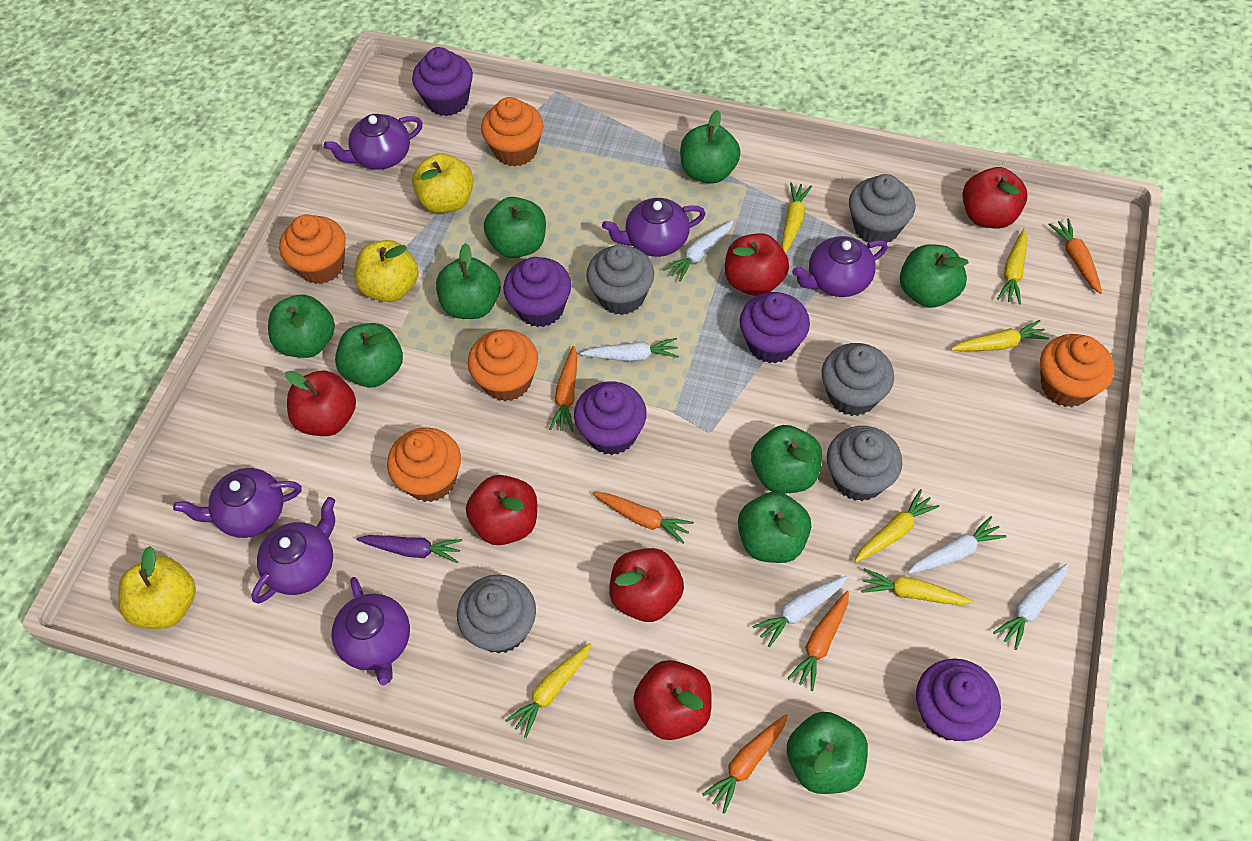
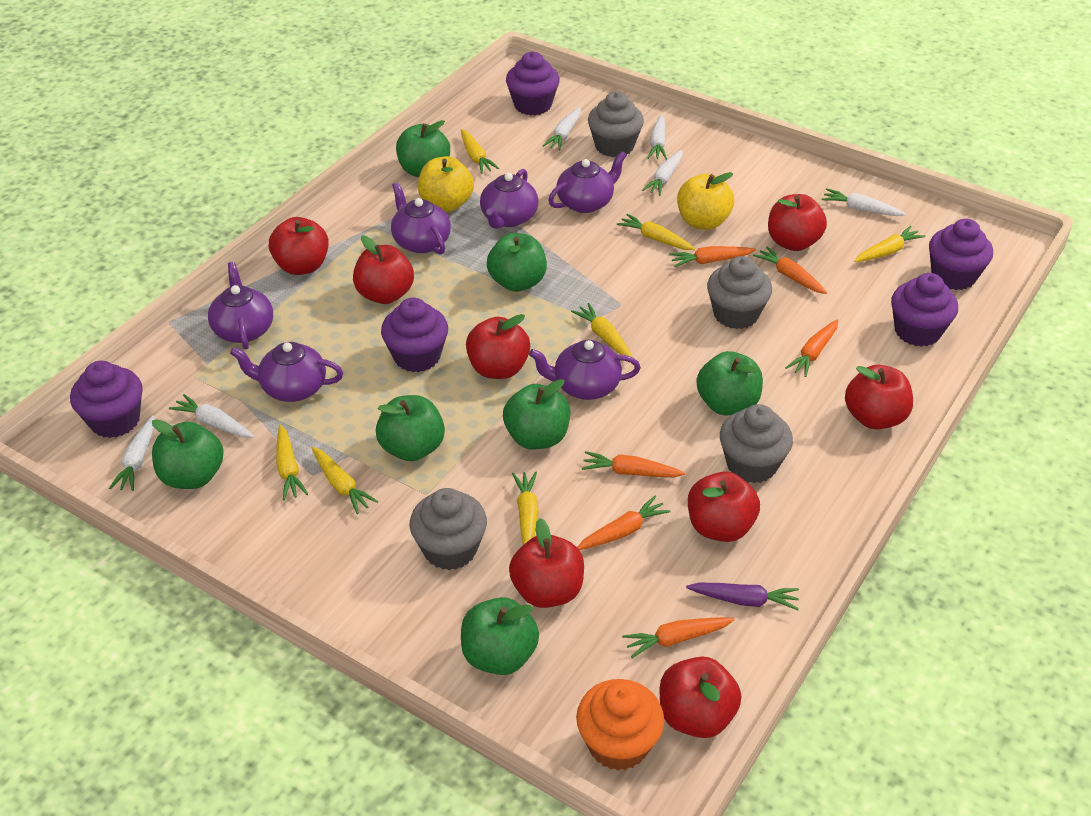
green apple: [268,295,335,358] [335,323,403,387] [436,243,501,319] [484,197,546,258] [680,110,741,184] [738,492,811,563] [751,425,822,494] [787,711,868,794] [900,244,969,308] = 9 -> [152,419,224,489] [376,395,445,461] [396,120,450,177] [461,597,539,675] [487,233,547,292] [503,379,570,449] [696,351,763,415] = 7
grey cupcake: [457,574,536,654] [586,244,654,315] [822,343,894,416] [827,426,902,501] [849,174,916,243] = 5 -> [409,488,487,570] [588,92,644,157] [707,256,772,329] [720,404,793,483] = 4
orange carrot: [549,346,577,432] [593,492,694,544] [702,714,788,814] [788,591,849,691] [1048,218,1102,294] = 5 -> [577,496,671,550] [582,451,685,477] [622,617,735,658] [669,246,756,267] [753,246,827,294] [785,320,838,377] = 6
orange cupcake: [279,214,346,284] [387,427,461,502] [468,329,538,401] [481,97,543,166] [1040,334,1115,407] = 5 -> [576,679,664,771] = 1
red apple: [285,371,356,436] [466,475,537,545] [609,548,684,622] [633,660,712,740] [725,233,789,296] [963,167,1028,229] = 6 -> [269,217,329,275] [353,236,414,304] [466,314,530,379] [509,518,584,608] [660,656,741,738] [688,471,760,542] [768,194,827,251] [845,365,913,430] = 8
white carrot: [580,338,679,362] [663,220,734,282] [752,576,848,647] [908,516,1007,574] [993,564,1068,650] = 5 -> [109,415,155,491] [169,394,254,438] [542,107,581,150] [642,150,682,196] [648,114,667,160] [822,189,906,216] = 6
yellow apple: [118,546,196,629] [354,240,419,302] [412,153,474,213] = 3 -> [418,156,474,212] [677,172,734,230] = 2
yellow carrot: [505,643,592,738] [782,182,812,253] [855,489,940,562] [861,568,974,605] [951,320,1049,351] [997,229,1028,305] = 6 -> [276,424,308,500] [312,447,378,514] [461,129,499,174] [512,472,539,545] [571,303,632,357] [617,214,695,250] [854,226,925,262] = 7

